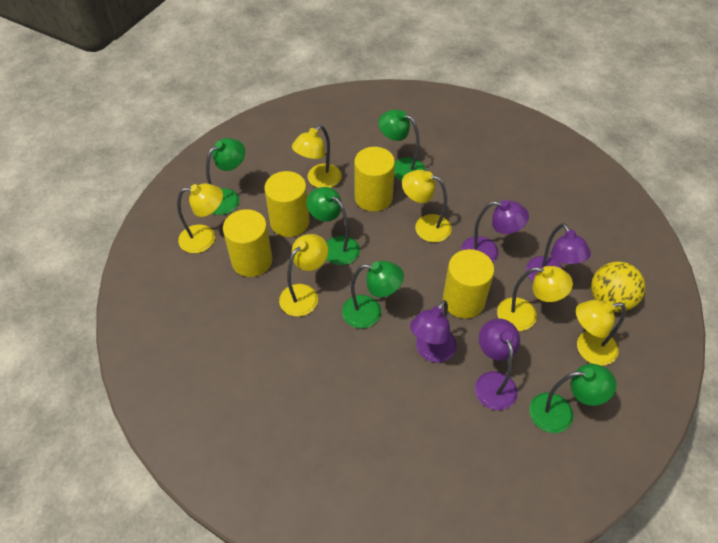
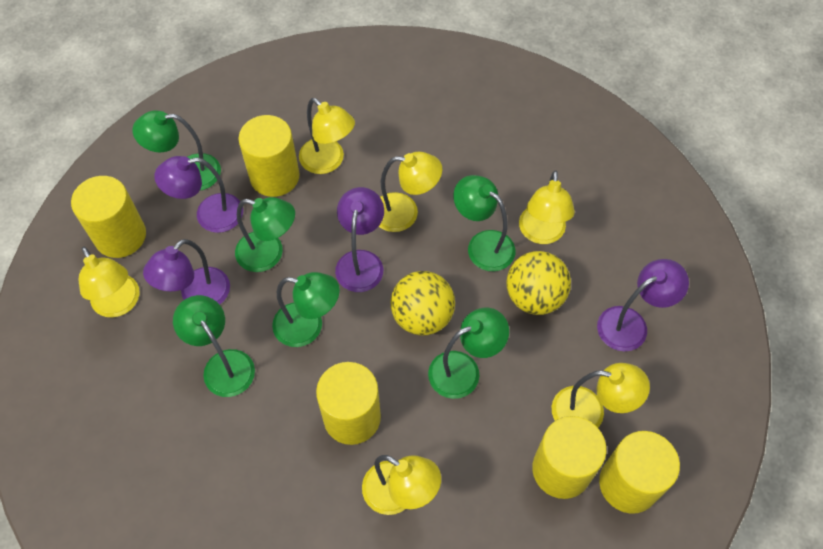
green lamp: [206,138,245,215] [307,187,360,265] [342,261,404,328] [379,109,425,181] [529,364,617,433] = 5 -> [132,110,221,190] [173,295,255,397] [235,197,295,272] [272,272,340,347] [428,308,509,399] [453,175,515,271] = 6
yellow ball: [591,262,645,312] = 1 -> [391,271,455,335] [507,251,571,315] = 2
yellow cylinder: [223,209,272,277] [264,171,309,237] [354,147,395,212] [443,249,494,319] = 4 -> [71,176,146,258] [238,115,300,197] [316,362,381,445] [532,416,607,499] [599,431,680,514] = 5

